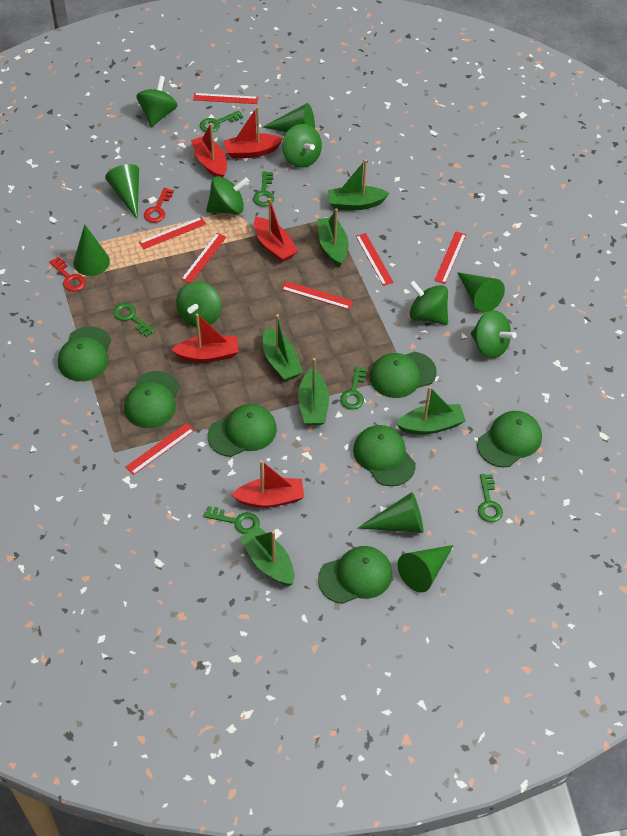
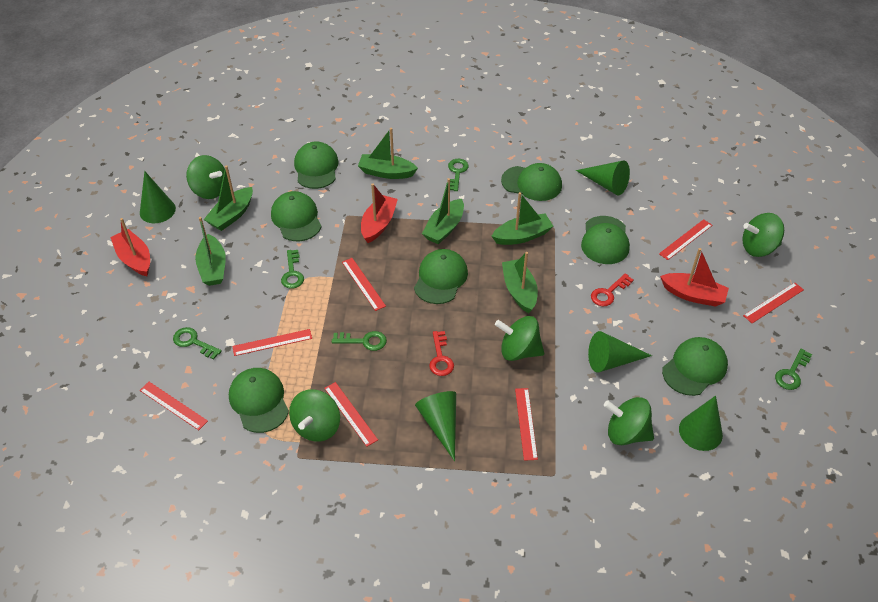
green cone: [73,224,110,276] [105,164,139,220] [263,103,315,132] [358,492,423,533] [398,545,454,592] [457,272,505,313] = 6 -> [140,171,176,223] [415,391,456,461] [576,160,630,195] [588,331,652,373] [679,396,723,451] = 5
green key: [113,303,155,337] [200,111,243,132] [203,506,260,534] [253,172,274,207] [340,366,367,409] [478,474,503,522] = 6 -> [173,327,222,360] [281,250,304,289] [332,331,387,351] [448,159,469,191] [775,348,812,390] = 5
green spinning top: [136,76,178,127] [176,281,221,328] [206,176,249,214] [282,124,322,168] [409,280,448,325] [471,310,517,358] = 6 -> [186,155,225,199] [289,389,340,442] [495,316,544,361] [604,397,654,445] [742,213,784,257] = 5
red boat: [171,313,239,363] [191,123,227,177] [224,106,283,159] [232,460,304,508] [254,198,298,262] = 5 -> [110,218,150,276] [361,183,398,243] [660,248,729,307] = 3

